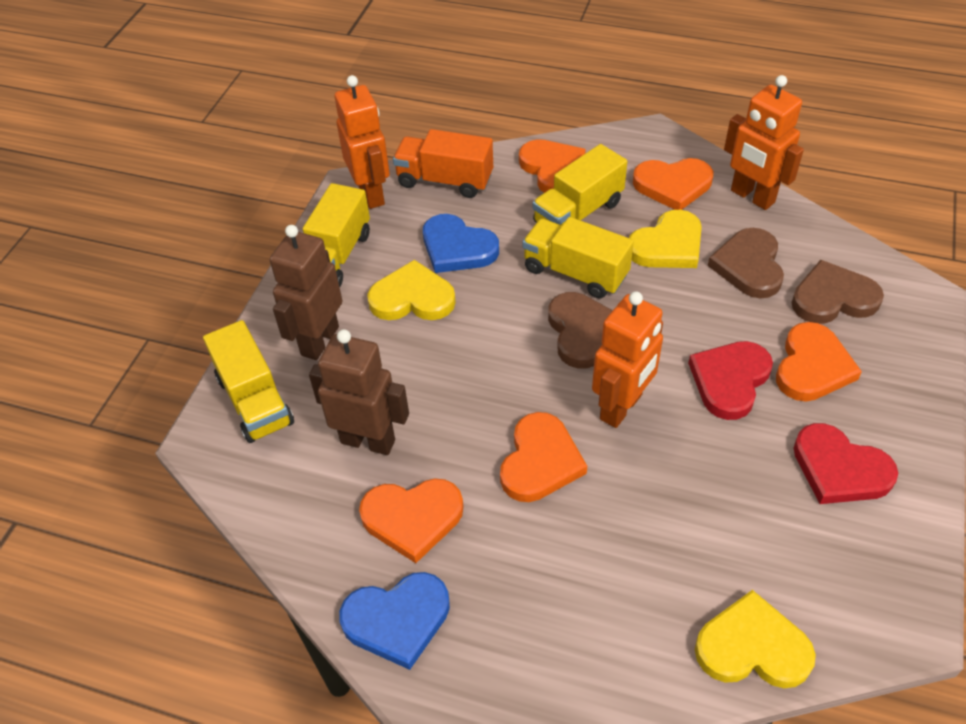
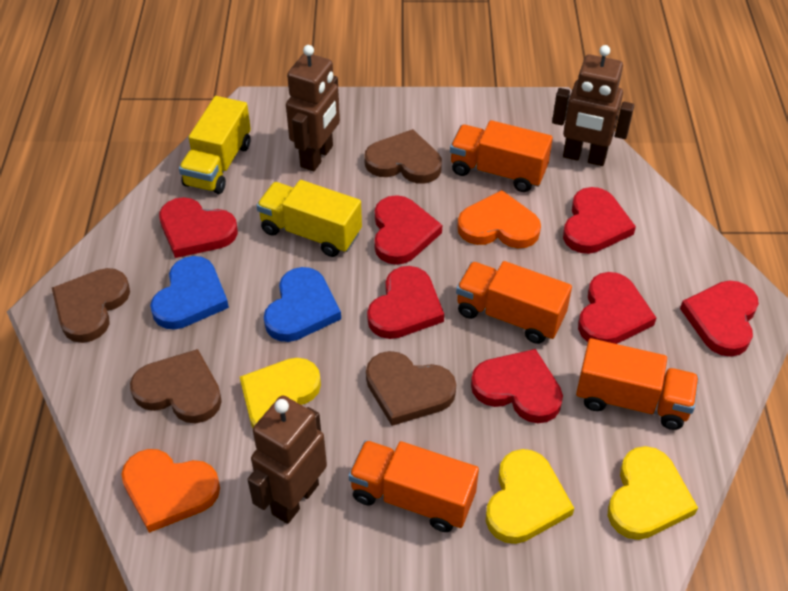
brown heart: [548,292,613,368] [708,228,784,299] [791,260,884,324] = 3 -> [52,268,130,343] [130,349,222,423] [364,129,442,184] [366,351,456,426] = 4
brown robot: [270,225,342,360] [309,329,409,455] = 2 -> [247,395,327,524] [286,45,340,171] [552,45,634,166] = 3
orange heart: [359,478,464,563] [500,412,587,502] [519,139,586,193] [633,158,713,210] [776,322,862,401] = 5 -> [122,449,220,533] [457,190,541,248] = 2
orange robot: [335,75,390,209] [592,291,663,428] [724,75,804,210] = 3 -> none = 0
orange truck: [393,129,493,198] = 1 -> [348,440,479,532] [450,120,553,192] [456,261,572,344] [576,338,699,430] = 4
red heart: [688,341,773,420] [794,423,898,504] = 2 -> [159,197,238,258] [367,266,444,339] [374,195,442,265] [471,349,563,423] [563,187,636,254] [578,272,656,344] [680,281,759,357] = 7
yellow truck: [203,320,294,443] [303,183,370,287] [523,217,634,299] [532,144,627,226] = 4 -> [179,96,251,194] [256,180,362,257] = 2

